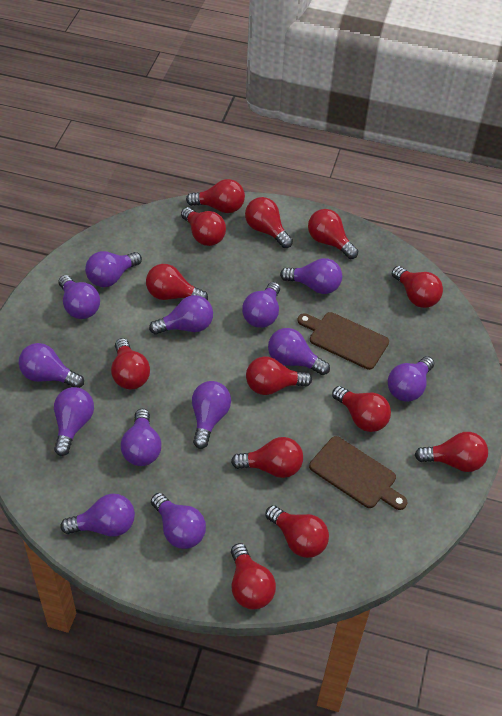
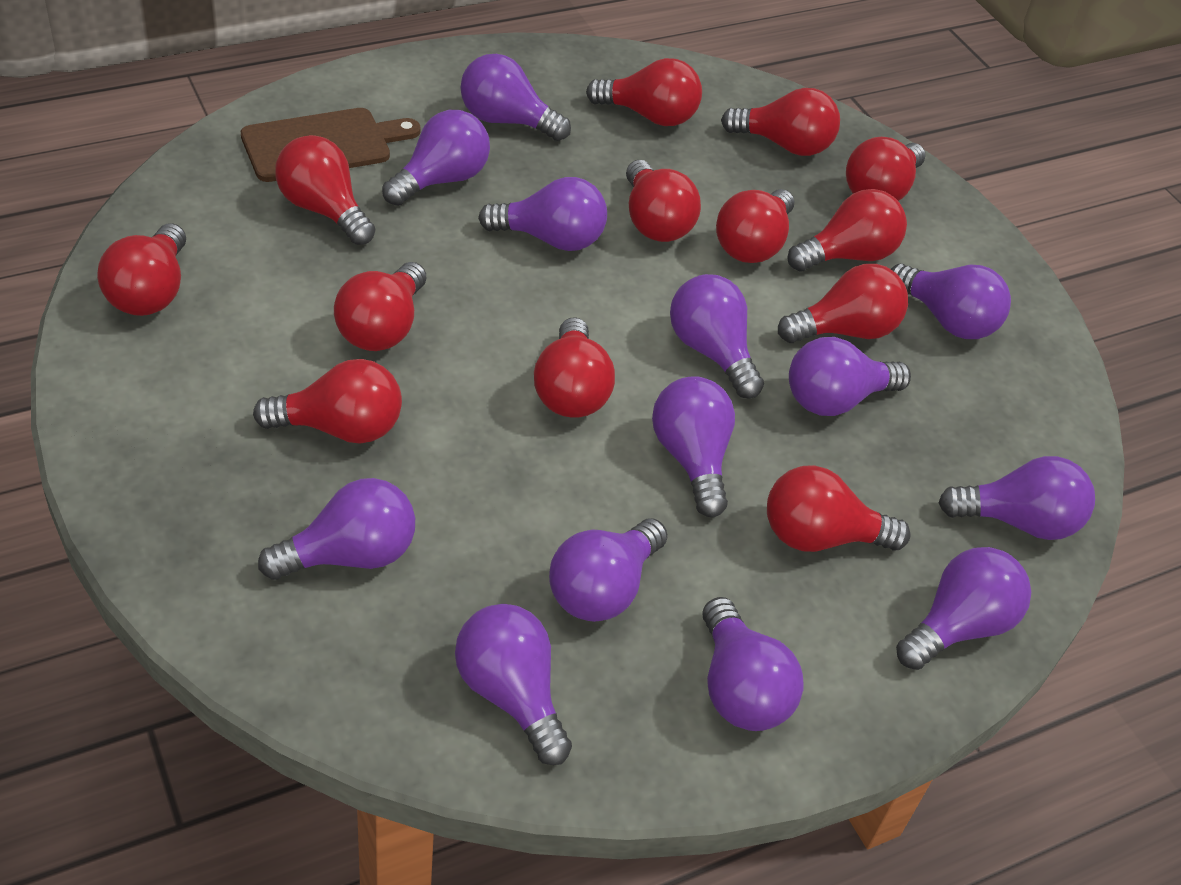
brown cutting board: [298,312,389,370] [309,436,407,510] = 2 -> [241,108,421,182] = 1

